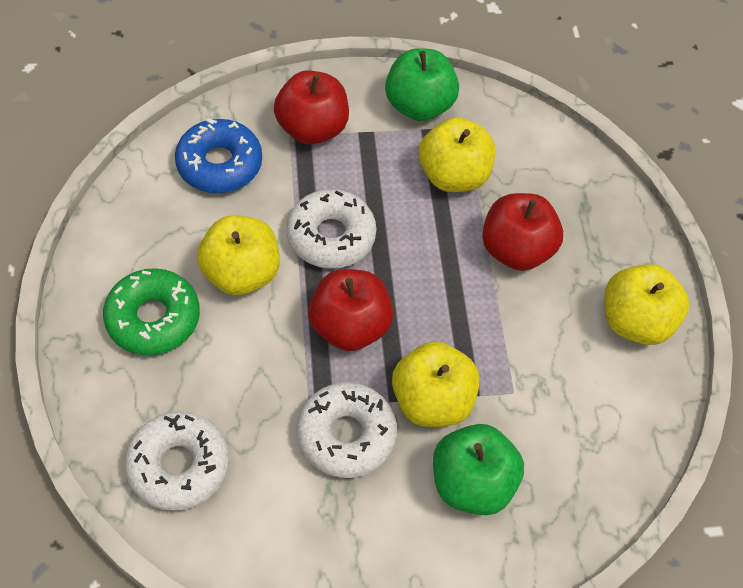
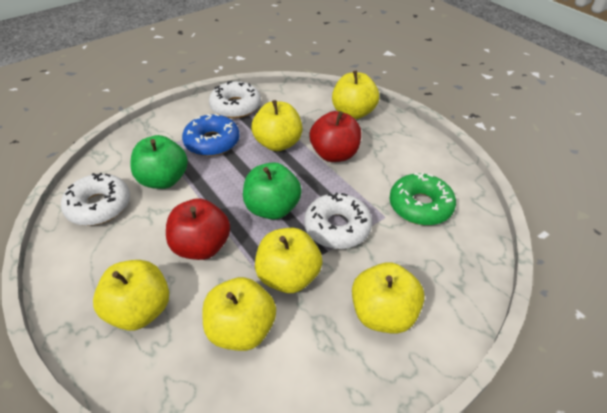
red apple: [274,70,349,145] [308,269,393,351] [482,193,563,271] = 3 -> [166,198,230,260] [310,111,361,162] = 2
yellow apple: [197,215,280,295] [392,341,480,427] [419,117,495,192] [605,264,689,345] = 4 -> [93,260,169,331] [203,277,276,351] [251,100,303,151] [255,228,323,293] [332,71,379,119] [352,262,425,334] = 6

